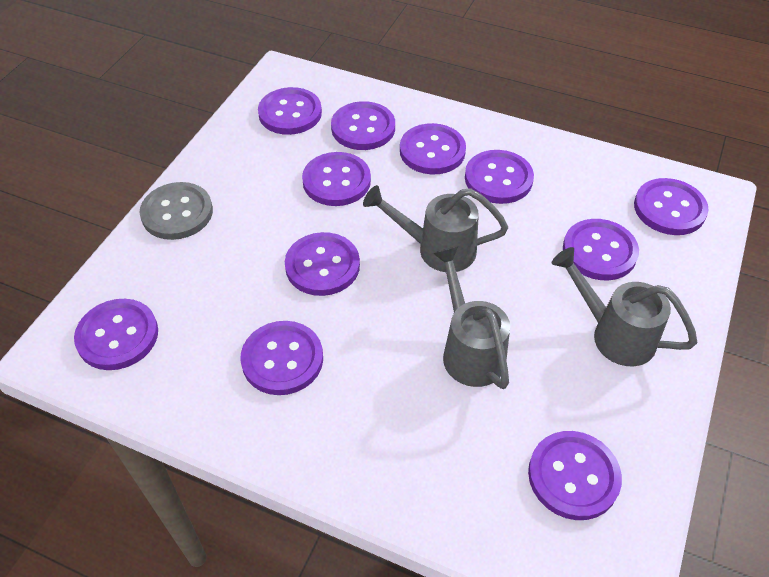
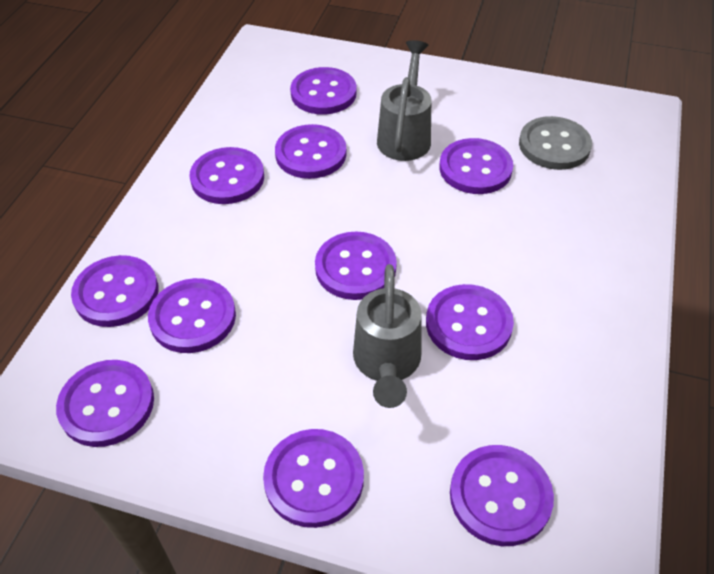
grey watering can: [363,185,508,272] [433,246,510,389] [552,247,697,367] = 3 -> [353,264,422,408] [377,40,431,161] = 2

